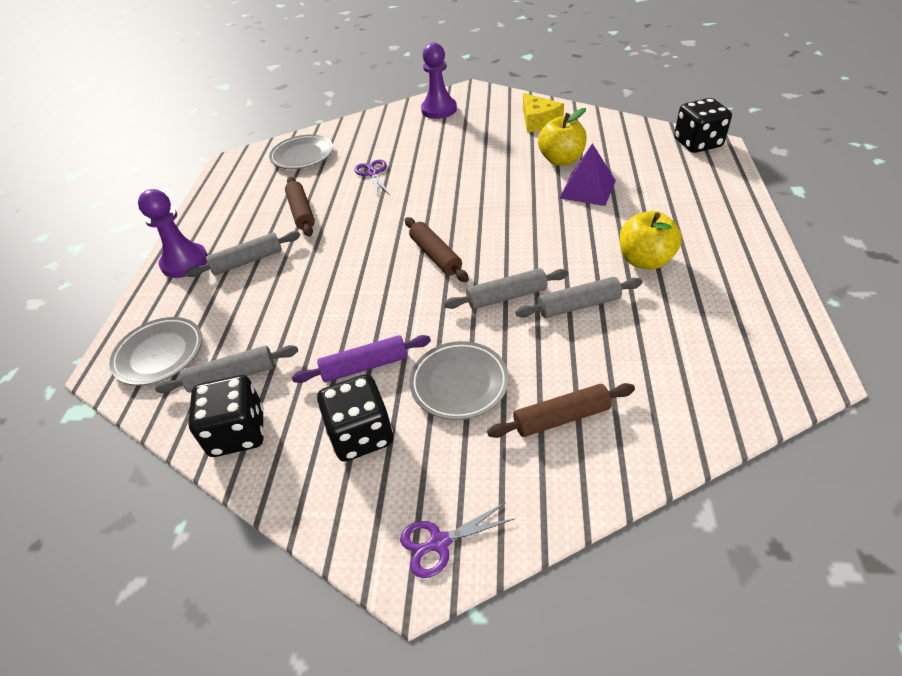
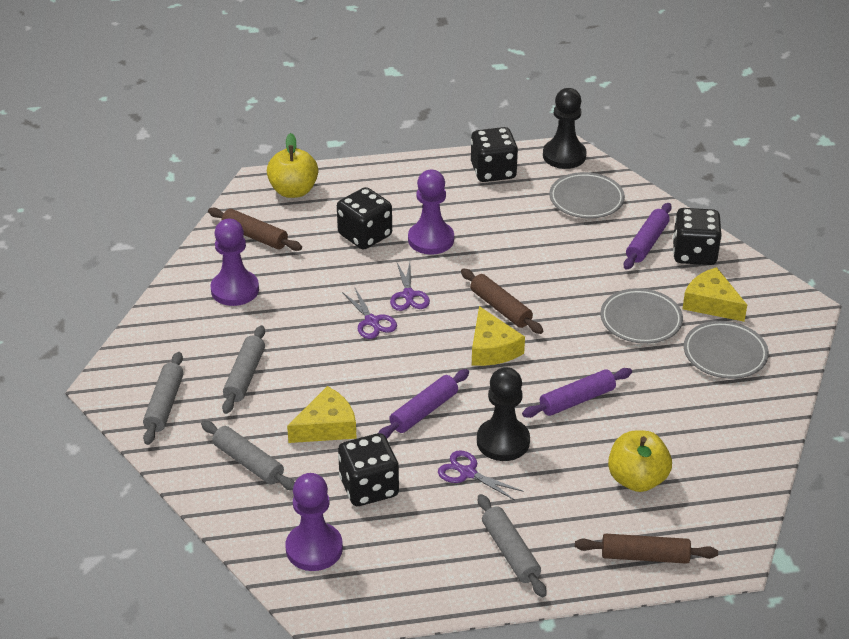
black dice: [188,375,264,457] [317,374,393,462] [674,98,732,153] = 3 -> [337,187,392,250] [338,433,399,506] [471,127,518,182] [673,208,722,265] = 4
black pawn: none = 0 -> [477,367,530,461] [543,88,586,169] = 2
purple pawn: [138,189,208,278] [421,43,457,119] = 2 -> [210,219,259,306] [286,473,343,571] [408,170,454,255] = 3
purple pyramid: [559,143,616,206] = 1 -> none = 0
purple rolling pin: [292,335,431,383] = 1 -> [378,369,469,438] [522,368,632,418] [624,203,672,270] = 3
purple scissors: [354,160,389,194] [400,502,514,578] = 2 -> [342,288,397,339] [390,262,430,311] [438,450,524,501] = 3
yellow cheese: [523,93,564,132] = 1 -> [287,386,357,443] [472,306,525,366] [682,267,747,322] = 3

